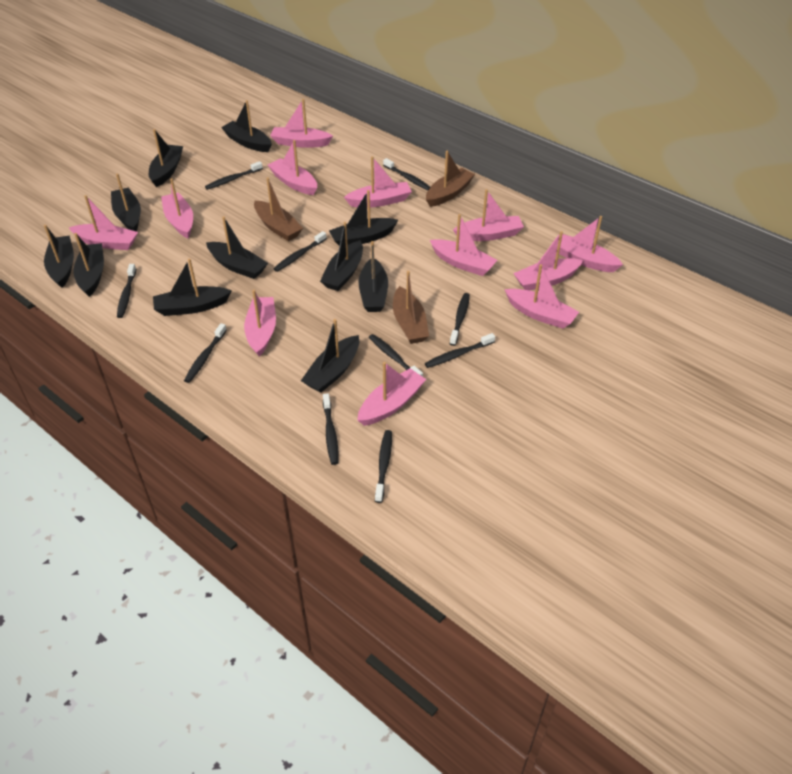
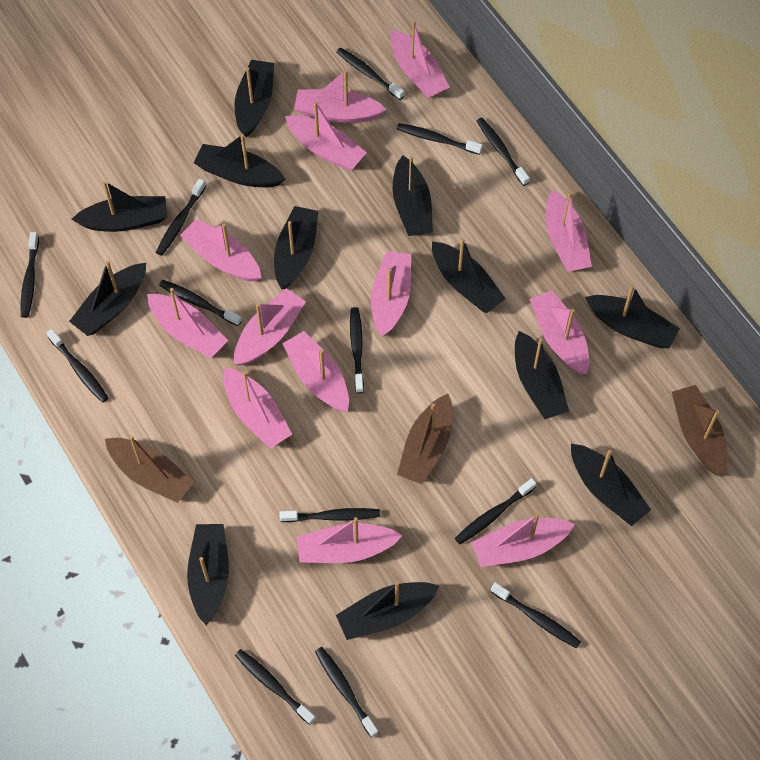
black boat: [44,225,74,288] [74,233,104,297] [111,174,141,231] [149,129,183,187] [153,259,232,316] [206,217,268,279] [221,100,272,152] [301,319,359,393] [320,222,363,291] [329,190,398,246] [359,241,388,312] = 11 -> [69,260,146,336] [72,181,168,232] [187,524,229,625] [194,134,285,188] [235,60,274,137] [274,206,318,289] [336,582,439,640] [392,155,433,236] [432,238,506,313] [515,331,569,419] [571,444,651,526] [585,285,680,348] = 12
black toothbrush: [117,264,136,318] [184,323,227,383] [205,161,263,190] [273,231,327,272] [323,393,339,465] [369,334,423,377] [375,430,392,503] [383,158,430,190] [425,333,495,368] [450,293,470,346] = 10 -> [21,232,39,318] [47,329,108,402] [156,179,206,256] [159,280,242,326] [235,649,316,725] [279,508,380,522] [315,647,378,738] [336,47,404,100] [350,307,364,393] [397,123,483,155] [455,478,536,544] [477,118,530,186] [491,582,581,648] = 13
pink boat: [68,195,138,250] [161,179,193,238] [244,290,276,356] [268,140,317,195] [270,99,333,148] [344,156,412,208] [357,362,426,426] [430,214,498,276] [453,189,524,241] [504,264,579,329] [513,231,583,290] [552,216,623,272] = 12 -> [147,288,228,358] [180,219,262,282] [223,368,292,449] [234,288,306,366] [282,331,349,412] [285,101,367,171] [294,70,387,123] [296,517,403,563] [371,251,411,337] [391,21,450,99] [472,513,575,567] [529,290,589,374] [546,190,592,272] = 13

